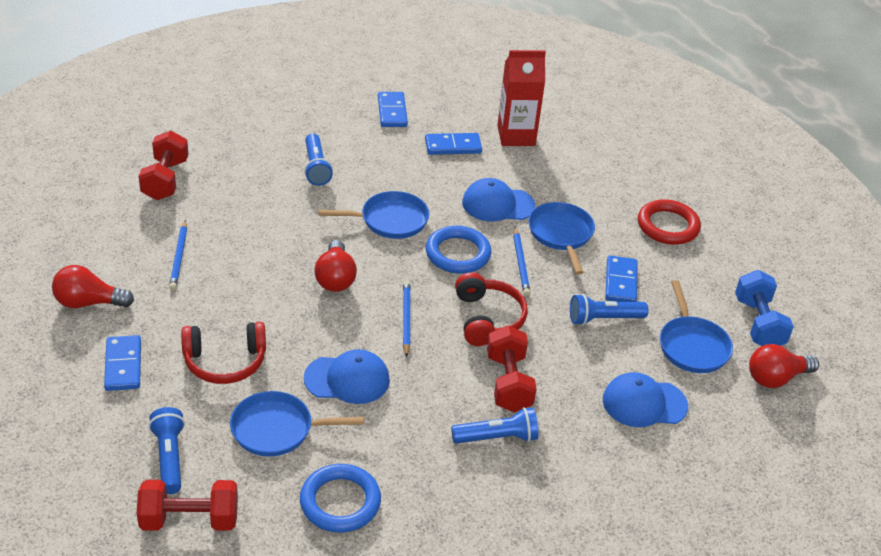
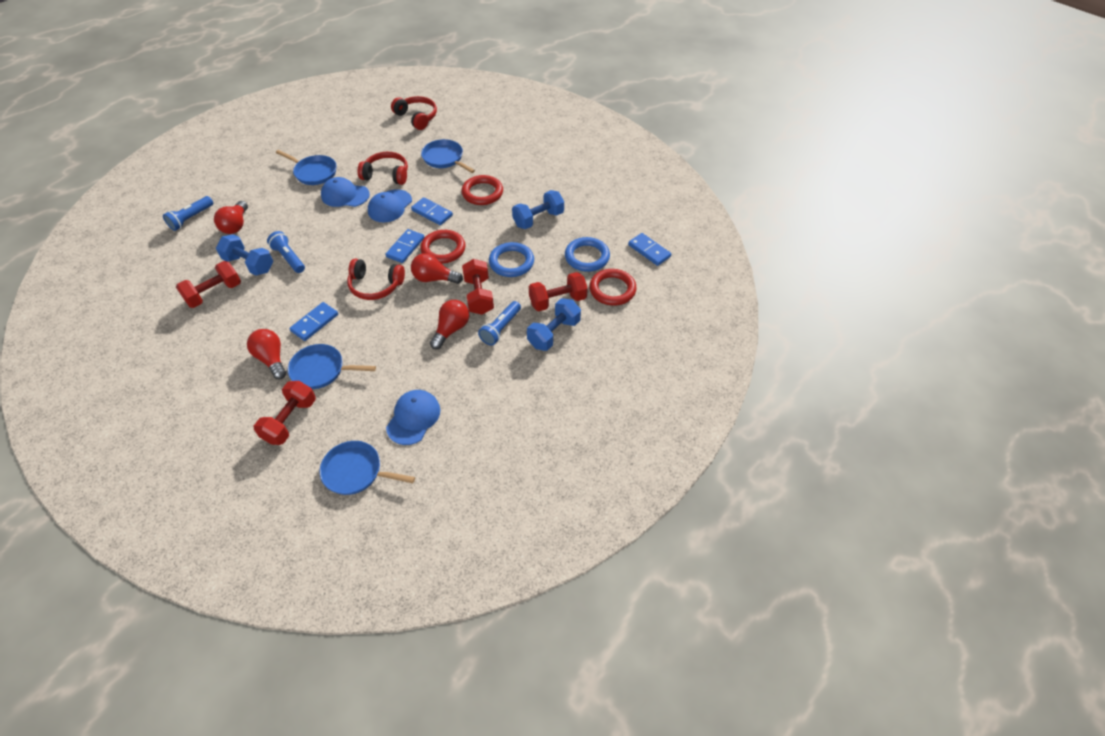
blue dumbbell: [735,270,794,346] = 1 -> [216,234,273,276] [512,190,564,229] [527,298,581,351] = 3
blue flashlight: [149,407,185,494] [304,133,333,186] [451,407,539,444] [570,294,649,325] = 4 -> [163,196,213,231] [267,231,305,273] [478,301,521,345] = 3
blue pencil: [169,220,187,290] [403,280,411,357] [513,227,530,296] = 3 -> none = 0
red carton: [497,50,546,146] = 1 -> none = 0
red dumbbell: [137,480,238,531] [139,130,189,200] [487,326,537,412] = 3 -> [176,261,241,308] [253,381,316,445] [462,259,494,315] [529,272,588,311] = 4
red headphones: [181,322,266,384] [455,272,528,346] = 2 -> [347,259,405,300] [358,152,408,185] [391,96,437,130] = 3
red light bulb: [52,265,134,308] [315,240,357,292] [749,344,819,388] = 3 -> [214,201,248,234] [247,329,286,379] [411,253,463,284] [430,300,469,349] = 4
red ring: [638,199,701,245] = 1 -> [420,230,466,264] [462,175,503,205] [589,269,637,306] = 3

